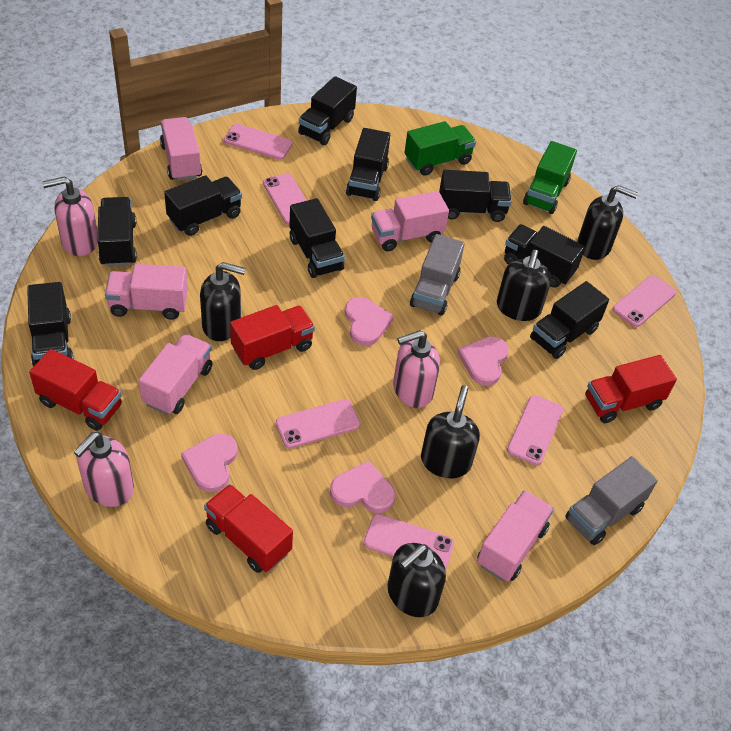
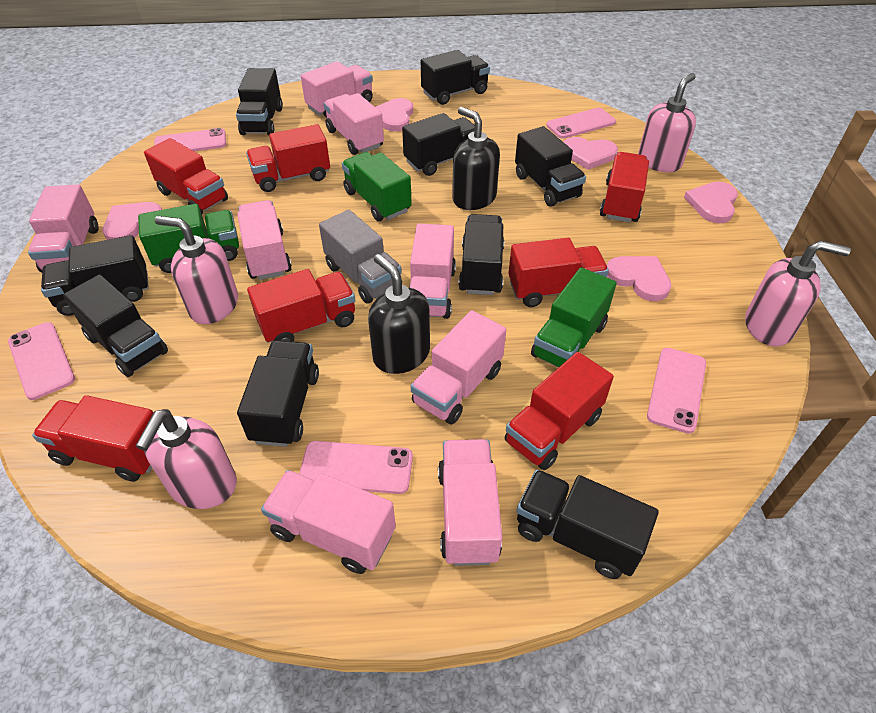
black soap dispenser: [200,262,246,341] [387,543,446,617] [421,385,480,478] [497,250,551,321] [578,185,638,260] = 5 -> [368,254,430,374] [452,107,500,210] = 2
green truck: [404,121,476,176] [523,141,577,214] = 2 -> [138,204,239,273] [342,152,412,221] [531,267,617,367] = 3
grey truck: [410,234,465,316] [565,456,658,545] = 2 -> [319,210,402,304] = 1
pink heart: [181,434,237,492] [330,461,395,513] [345,297,394,346] [458,336,509,386] = 4 -> [103,202,162,240] [375,98,413,131] [563,137,618,170] [607,256,671,301] [684,181,738,223] = 5
pink phone: [224,124,292,160] [263,173,307,225] [276,399,360,448] [364,514,454,570] [507,395,563,465] [612,275,676,327] = 6 -> [8,322,75,400] [154,128,226,151] [299,441,413,494] [546,108,616,139] [647,348,706,434] = 5
pink soap dispenser: [42,177,98,256] [74,432,134,507] [393,330,440,408] = 3 -> [136,409,237,509] [155,216,238,324] [638,73,696,172] [745,240,851,346] = 4
pink truck: [105,264,188,320] [139,333,212,415] [160,117,202,181] [371,191,449,251] [477,490,554,581] = 5 -> [28,184,99,273] [237,200,292,280] [261,470,396,574] [301,61,373,118] [324,93,384,155] [409,224,456,319] [411,310,506,424] [438,439,503,566] = 8
red truck: [29,349,122,431] [204,484,293,573] [230,305,315,370] [585,355,677,423] = 4 -> [32,395,153,482] [144,138,228,214] [246,124,330,192] [247,269,356,343] [505,352,614,470] [508,238,609,307] [600,152,649,223] = 7

